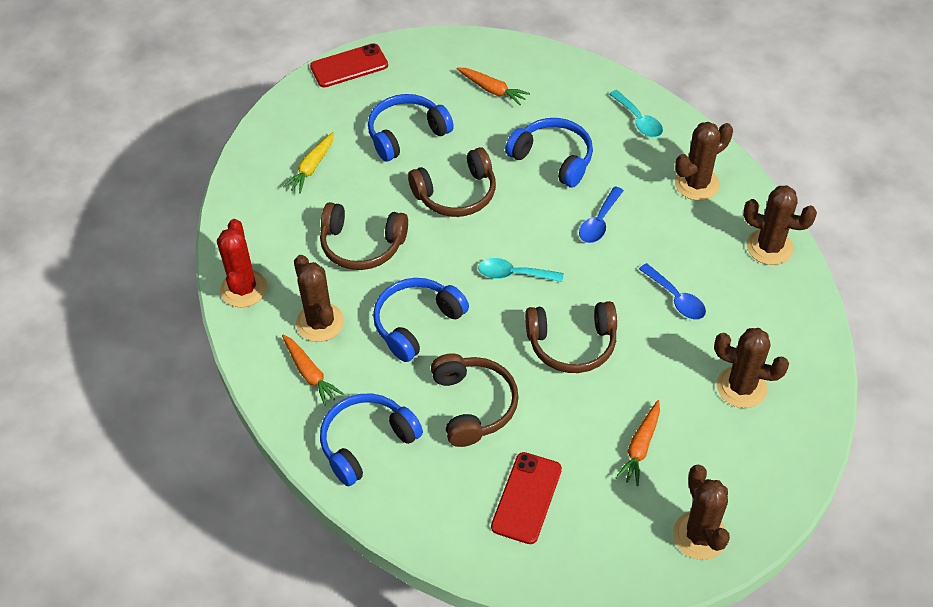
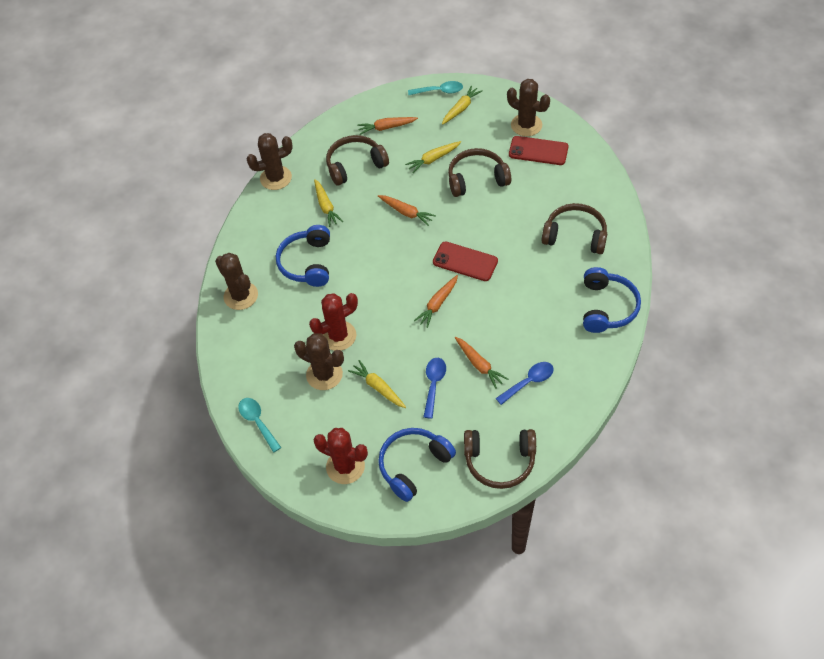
blue headphones: [320,393,423,486] [368,94,454,162] [373,278,469,362] [505,118,593,188] = 4 -> [276,225,330,287] [378,428,456,502] [583,267,641,333] = 3
brown cactus: [294,255,344,342] [673,465,730,560] [675,122,733,201] [714,328,789,408] [743,186,817,265] = 5 -> [215,253,258,310] [247,133,293,190] [294,333,344,390] [507,79,550,136] = 4
orange carrot: [282,335,344,406] [457,67,530,105] [615,400,660,486] = 3 -> [357,117,418,135] [378,195,436,226] [414,275,458,328] [455,337,508,389] = 4
red cactus: [217,219,267,308] = 1 -> [309,293,358,351] [313,428,368,484] = 2
yellow carrot: [283,132,334,193] = 1 -> [314,179,343,227] [348,360,406,408] [405,141,461,173] [442,85,483,125] = 4

